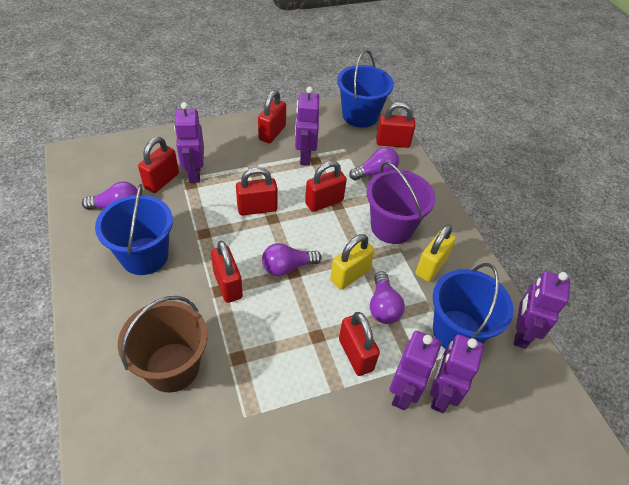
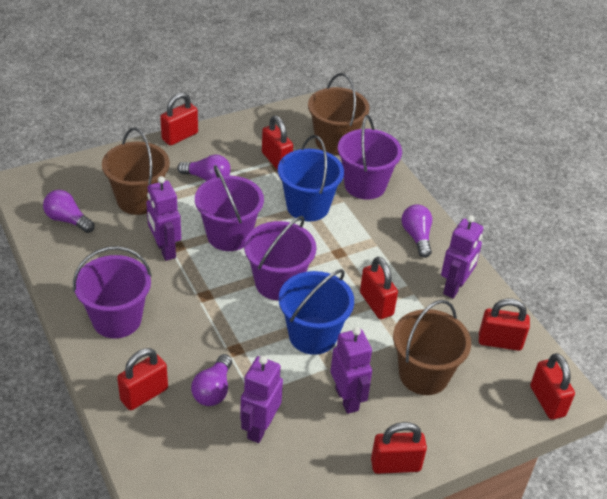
blue bucket: [95,184,173,275] [337,50,394,128] [433,263,514,349] = 3 -> [278,135,344,221] [279,269,354,355] = 2
brown bucket: [118,296,208,392] = 1 -> [102,127,170,215] [308,73,370,155] [393,300,471,395] = 3
purple bucket: [366,162,435,244] = 1 -> [73,246,152,338] [195,165,264,251] [244,216,317,300] [338,115,402,200] = 4
purple robot: [174,102,204,183] [295,86,319,165] [389,331,441,410] [430,334,484,413] [514,271,570,349] = 5 -> [146,176,181,261] [240,356,283,443] [331,327,372,414] [441,215,483,298] = 4
yellow padlock: [330,234,375,290] [416,224,456,282] = 2 -> none = 0

